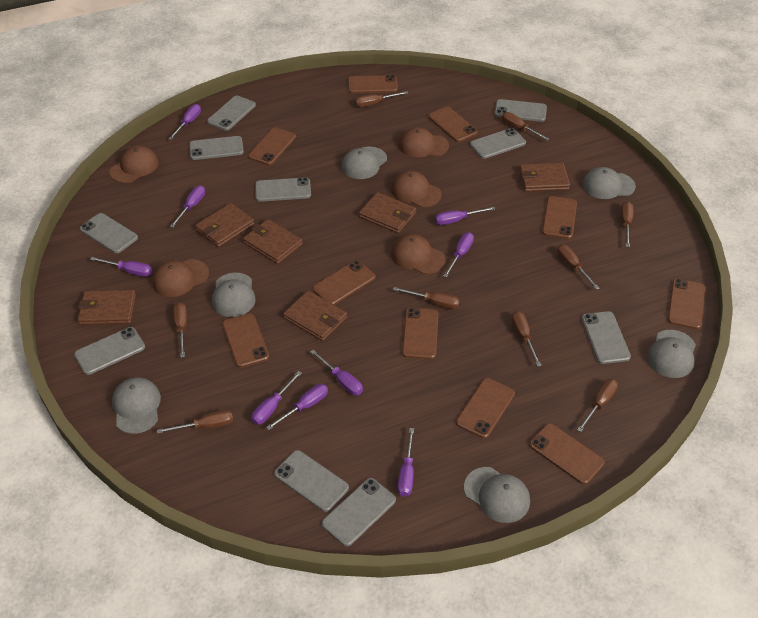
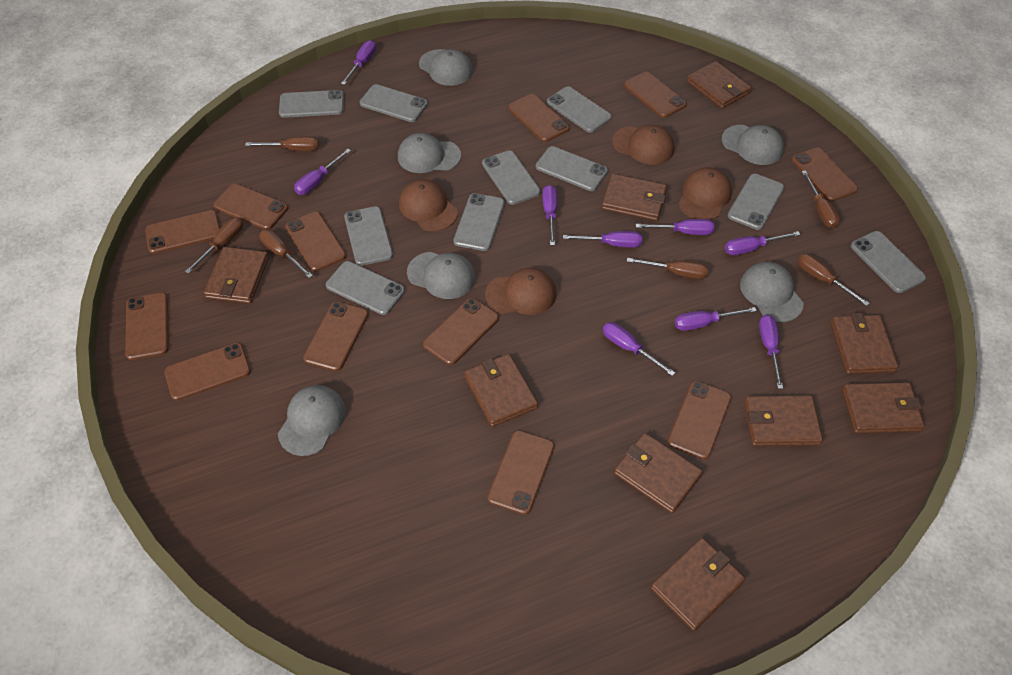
brown cap: [110,146,159,183] [152,259,209,297] [391,171,442,207] [391,234,445,274] [399,127,449,158] = 5 -> [399,179,458,231] [485,268,556,315] [612,125,675,165] [678,167,732,220] = 4
brown phone: [222,313,269,368] [248,128,296,165] [313,260,376,305] [348,75,398,93] [402,308,438,359] [428,107,478,142] [456,378,515,438] [529,423,605,484] [542,196,577,239] [667,279,705,329] = 10 -> [125,292,169,360] [145,210,220,254] [164,343,251,401] [213,184,288,229] [285,212,346,271] [303,302,368,371] [423,298,499,365] [487,430,555,515] [508,94,570,142] [624,72,687,118] [667,381,732,459] [792,147,858,202] = 12
brown screwdriver: [157,410,233,434] [173,302,187,358] [355,91,408,107] [393,287,460,309] [502,112,549,141] [511,311,542,367] [557,244,599,290] [577,379,618,432] [621,201,634,247] = 9 -> [185,218,243,274] [245,136,319,151] [259,229,313,278] [627,258,708,279] [798,254,870,306] [802,170,840,228] = 6
brown wallet: [78,290,136,325] [195,203,254,247] [243,219,303,264] [283,291,347,341] [359,192,416,233] [519,163,570,192] = 6 -> [204,247,269,304] [464,354,538,427] [602,174,667,221] [614,433,703,513] [651,538,745,631] [687,61,752,108] [744,395,823,446] [830,313,899,374] [842,382,925,433] = 9

